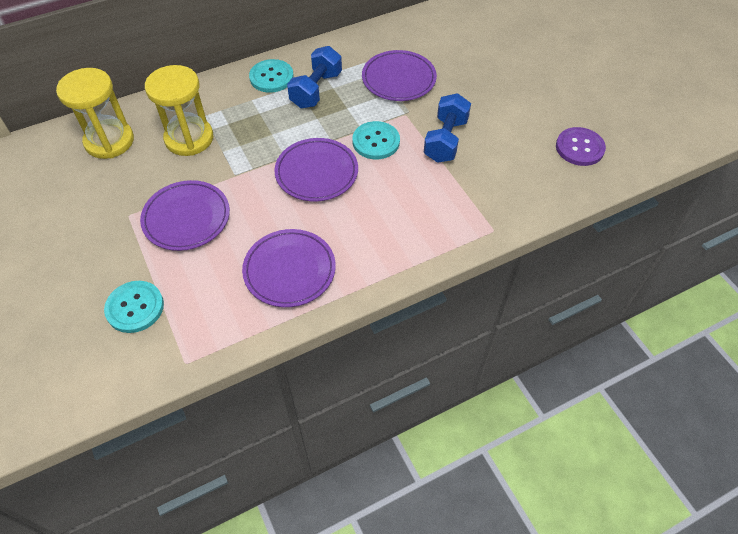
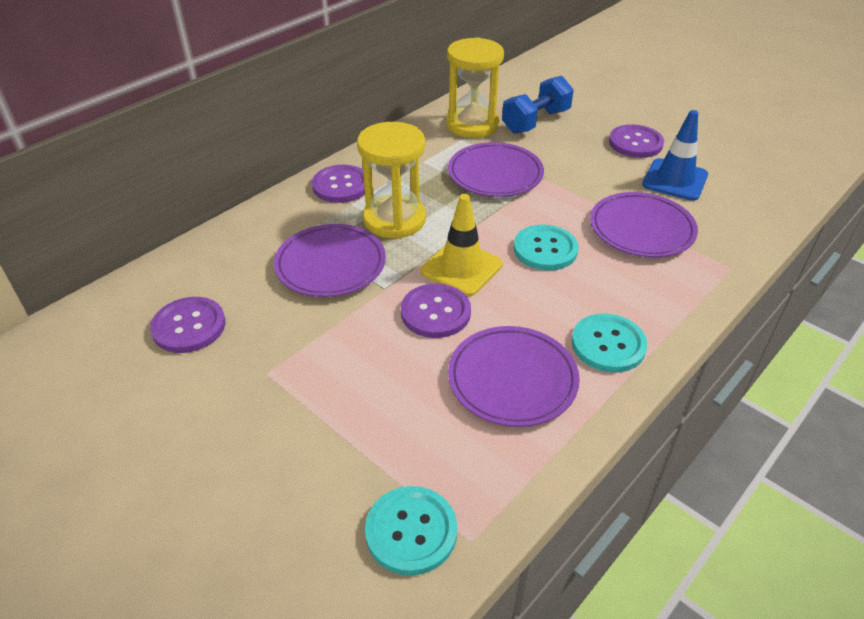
blue dumbbell: [287,46,342,108] [424,93,471,163] = 2 -> [502,76,574,134] = 1
blue traffic cone: none = 0 -> [642,110,708,201] = 1
purple button: [556,127,606,166] = 1 -> [150,297,225,353] [312,165,365,203] [401,284,471,338] [609,124,664,158] = 4
yellow traffic cone: none = 0 -> [421,194,503,296] = 1

